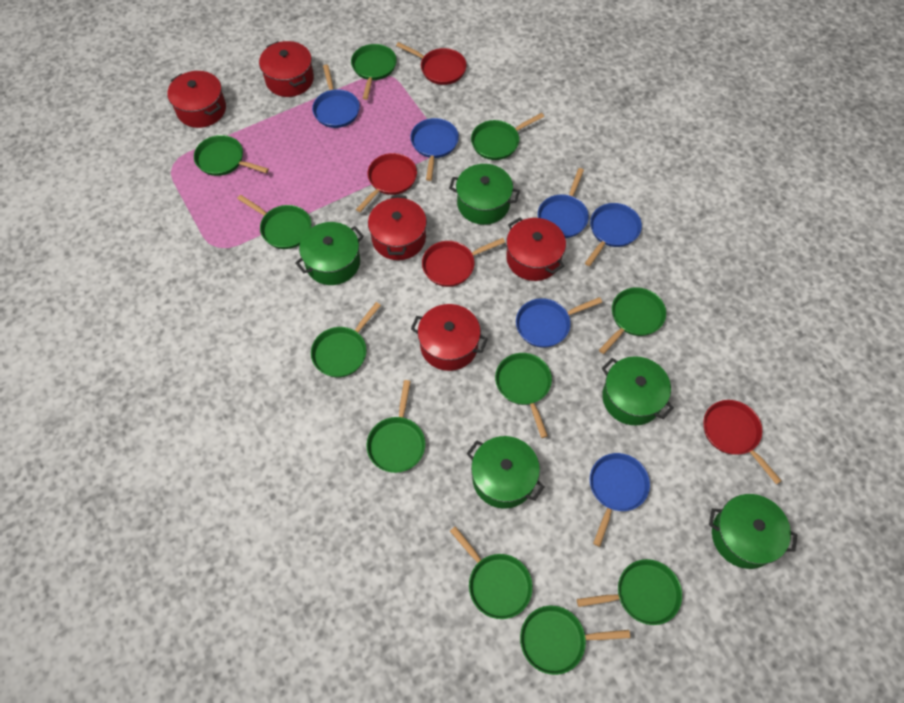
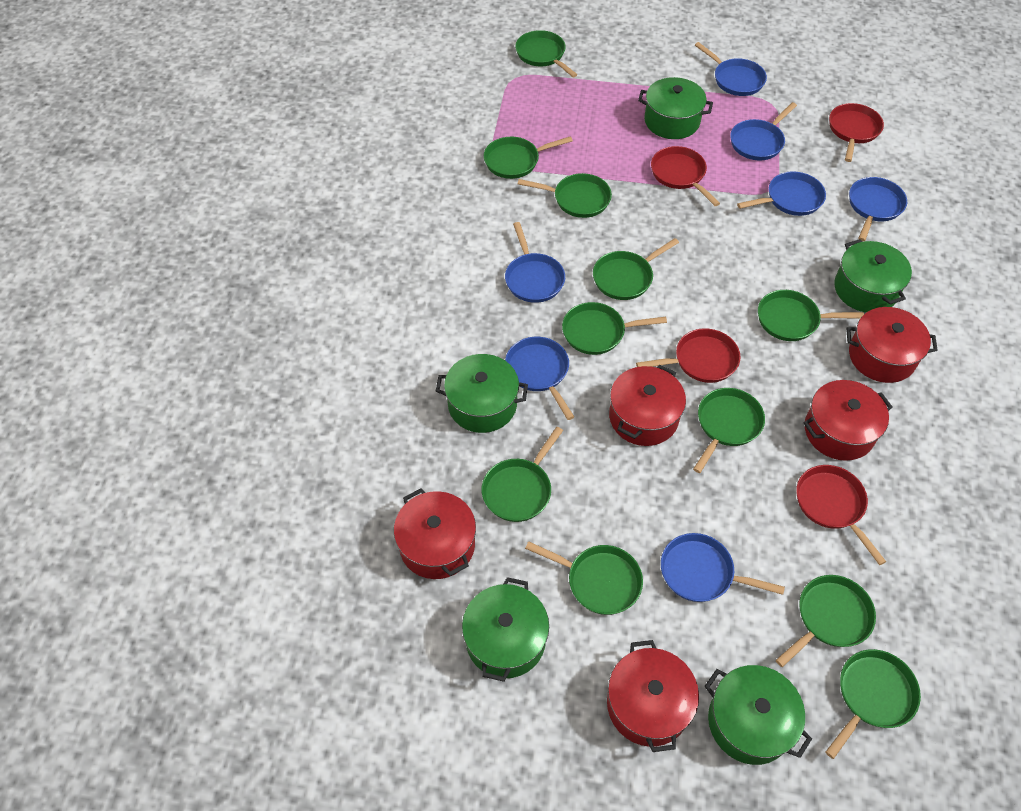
blue pan: [312,65,360,128] [411,118,459,181] [516,297,602,348] [538,168,589,238] [585,203,642,266] [590,453,650,547] = 6 -> [505,222,565,303] [505,337,574,420] [661,533,785,602] [695,42,767,96] [730,102,797,160] [737,171,826,216] [849,177,907,241] = 7

